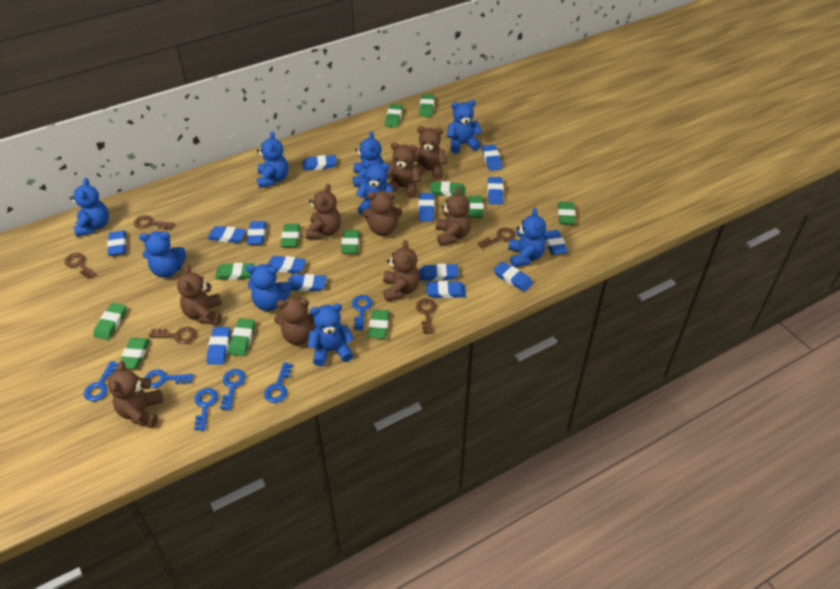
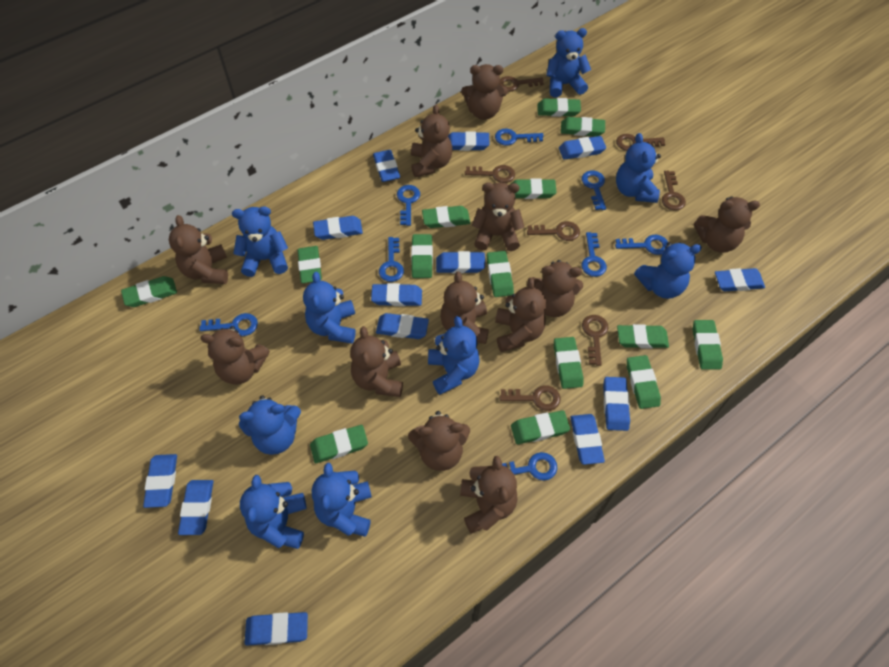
blue eraser: [107,231,126,256] [207,327,230,365] [208,226,246,243] [246,221,266,245] [268,256,306,274] [288,274,326,291] [302,155,337,171] [418,193,434,222] [419,264,459,281] [426,281,466,298] [482,145,502,171] [487,177,503,205] [494,262,533,292] [543,230,568,255] = 14 -> [143,454,177,508] [178,480,213,535] [245,612,308,646] [313,216,363,240] [371,283,422,306] [373,150,400,182] [376,313,429,339] [436,251,485,273] [448,131,489,151] [559,136,606,160] [570,414,605,465] [603,377,630,431] [715,268,765,291] = 13
blue key: [84,361,118,401] [144,369,194,388] [194,388,218,431] [220,369,246,410] [264,362,293,403] [352,295,372,330] = 6 -> [199,313,258,336] [379,237,404,282] [397,185,420,226] [495,129,544,146] [502,452,557,481] [581,171,606,210] [581,232,607,277] [615,235,668,255] = 8
brown key: [64,253,96,279] [134,215,174,229] [149,327,196,344] [416,299,437,334] [478,228,516,249] = 5 -> [465,165,515,183] [499,76,544,92] [500,385,561,411] [527,221,580,241] [582,315,608,366] [616,134,665,151] [662,171,686,211] = 7
brown teddy bear: [108,361,163,428] [177,265,222,325] [274,297,316,345] [306,184,341,239] [362,191,402,236] [383,240,420,302] [387,142,421,198] [414,126,447,180] [436,187,471,246] = 9 -> [169,215,228,284] [200,326,270,384] [350,326,403,397] [408,411,470,471] [411,105,453,178] [440,271,489,344] [460,456,517,534] [461,64,508,120] [472,182,524,251] [495,278,546,352] [532,260,583,317] [694,196,760,253] = 12
green eraser: [93,303,126,340] [120,338,150,369] [215,263,255,280] [228,318,255,356] [280,224,300,247] [341,230,360,254] [368,310,390,339] [385,104,403,128] [419,94,434,117] [430,181,466,197] [467,196,484,218] [558,202,576,225] = 12 -> [121,276,177,307] [298,246,322,283] [310,425,368,463] [411,234,433,278] [422,206,470,228] [487,251,514,297] [511,179,557,199] [511,410,570,444] [537,98,581,117] [554,337,583,389] [561,117,605,137] [617,324,669,349] [627,355,661,409] [693,320,723,370] = 14

